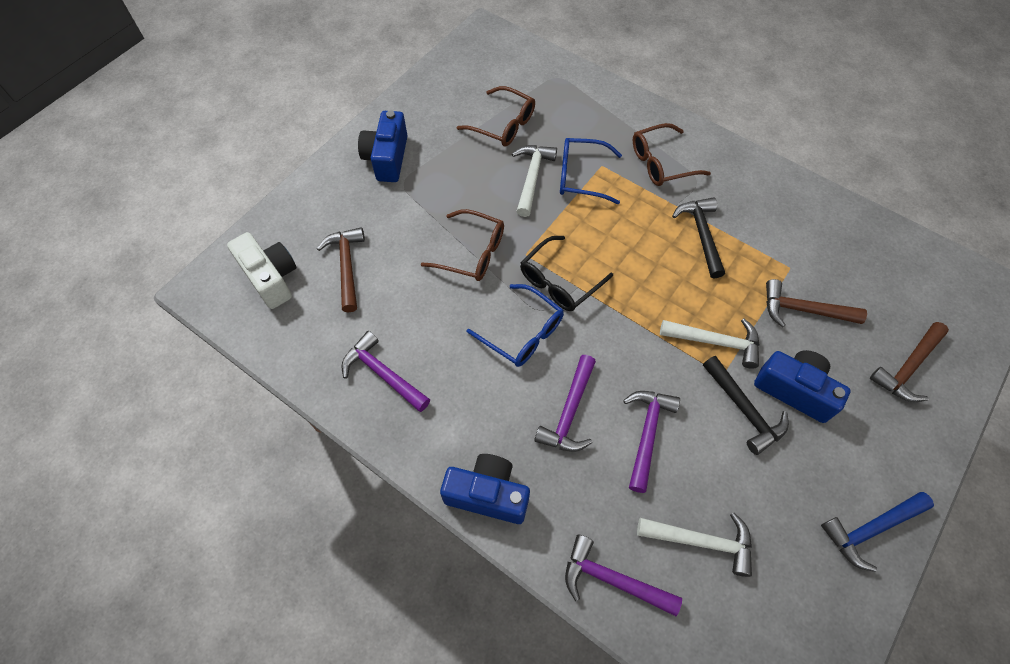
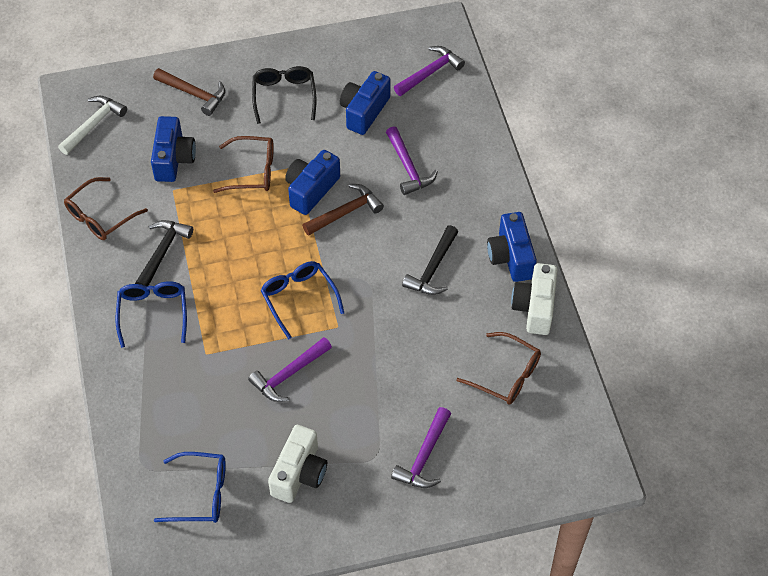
blue camera: [358,110,407,182] [440,454,530,524] [754,350,851,423] = 3 -> [151,116,196,182] [285,150,340,215] [340,71,391,135] [487,212,537,282] = 4
blue glasses: [467,284,564,367] [560,138,622,204] = 2 -> [116,281,187,348] [154,452,226,523] [260,261,344,339] = 3
blue hammer: [821,492,934,572] = 1 -> none = 0
brown hammer: [317,227,365,312] [766,279,867,327] [870,322,949,402] = 3 -> [153,68,225,116] [302,184,384,236] = 2
white camera: [227,232,297,309] = 1 -> [268,425,327,503] [511,263,557,335] = 2
white hammer: [512,145,557,217] [637,512,752,577] [660,319,759,369] = 3 -> [58,96,127,155] = 1

